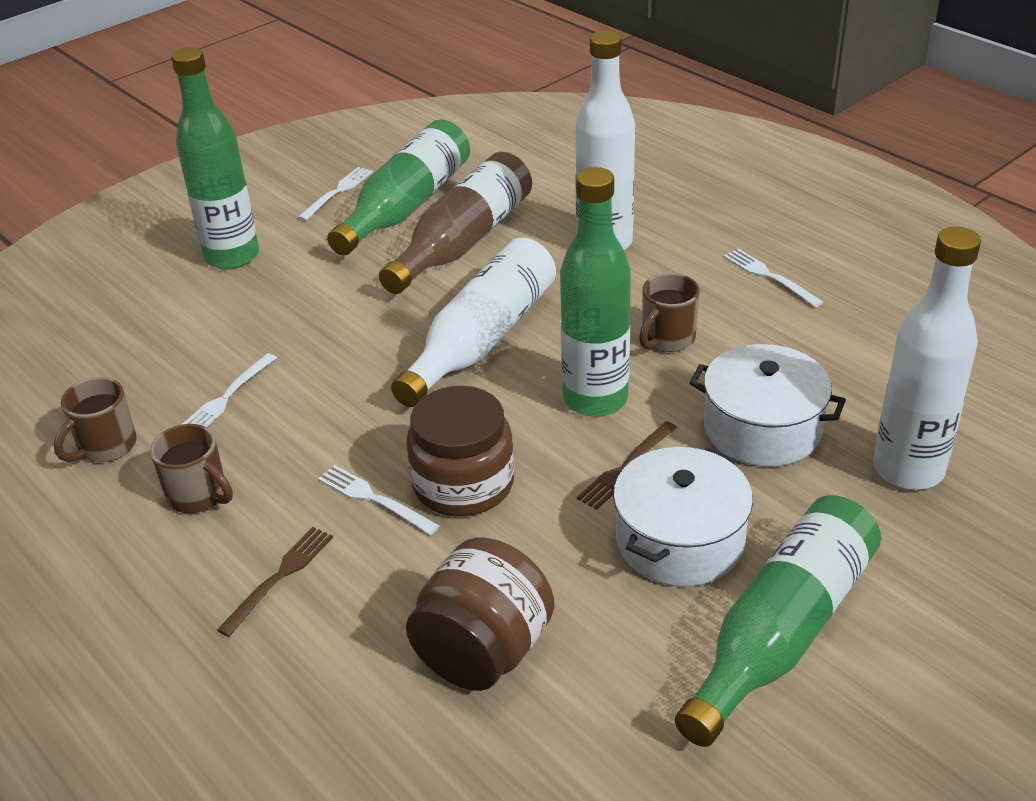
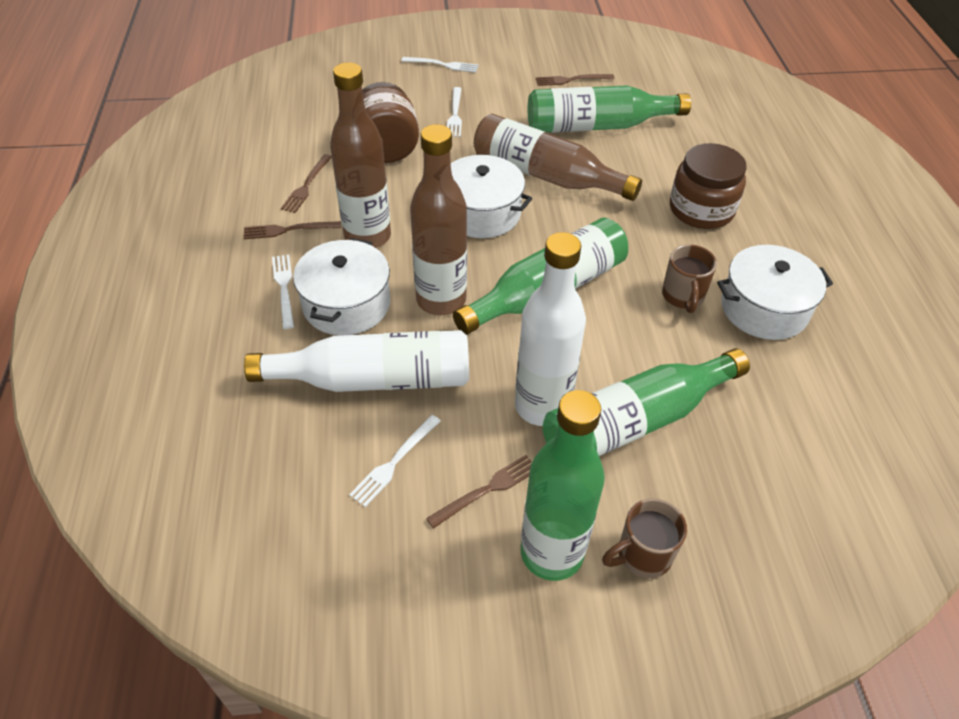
brown bottle: [379,152,532,294] = 1 -> [330,62,391,248] [410,124,467,315] [474,114,642,201] = 3
brown fork: [217,527,333,637] [577,421,677,510] = 2 -> [244,221,341,239] [281,154,332,213] [426,455,532,528] [536,74,614,86] = 4
brown mug: [54,377,137,462] [150,424,233,513] [639,273,700,352] = 3 -> [602,498,687,578] [662,244,717,313] = 2
white bottle: [391,237,556,407] [575,31,635,250] [873,227,981,490] = 3 -> [244,330,469,392] [515,232,586,426] = 2
white pot: [613,447,753,587] [690,344,846,467] = 2 -> [293,238,390,336] [451,155,532,238] [717,245,833,340] = 3

